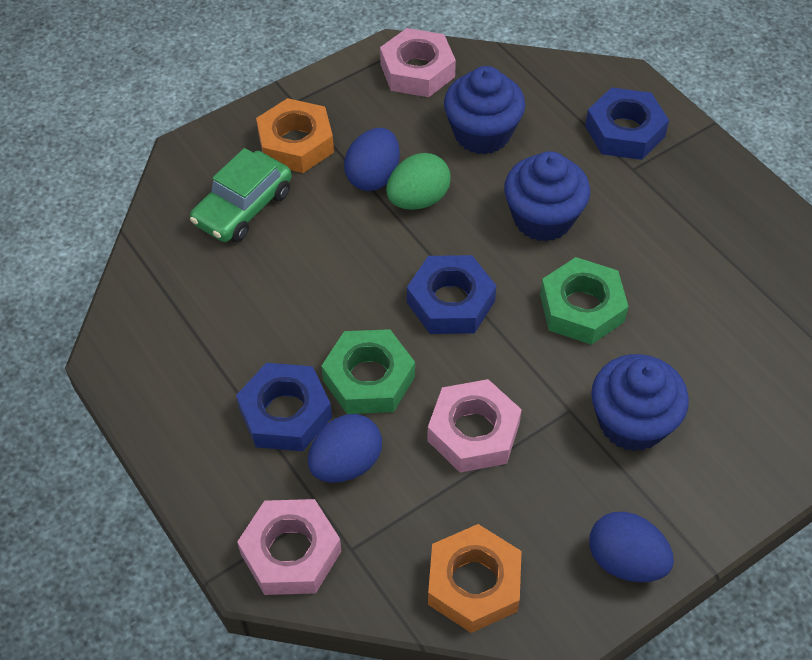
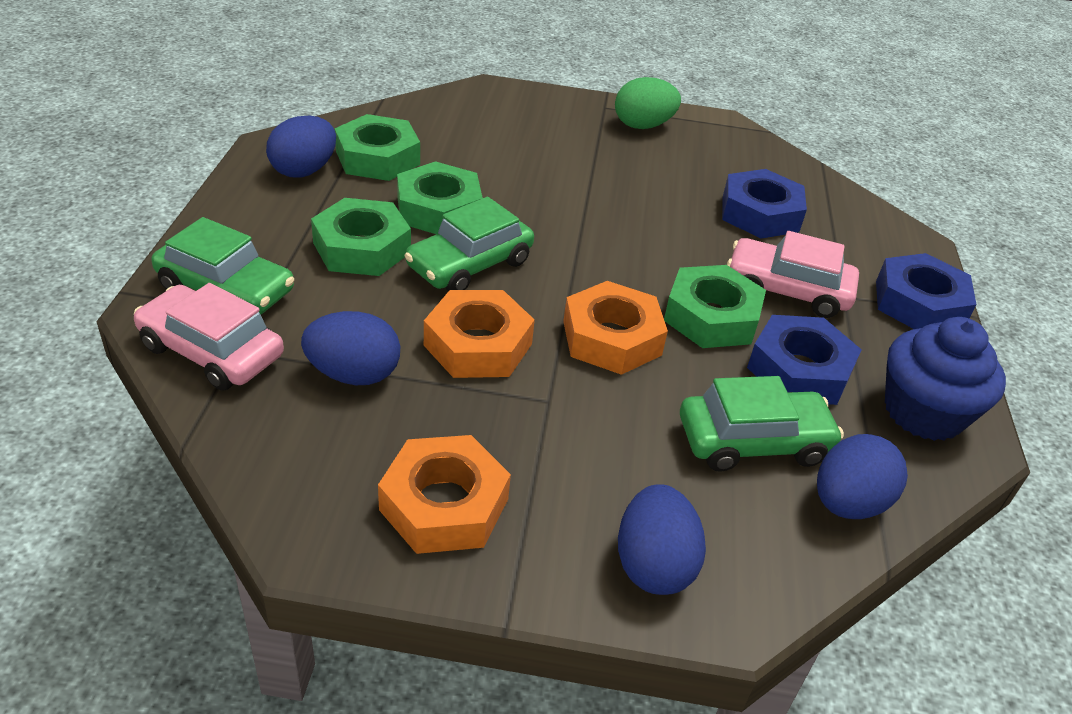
blue cupcake: [444,66,525,154] [504,151,590,242] [591,354,689,451] = 3 -> [885,317,1006,441] = 1
blue egg: [308,414,382,483] [344,128,400,191] [589,512,674,582] = 3 -> [266,116,336,178] [301,311,400,385] [618,484,706,595] [817,434,908,519] = 4
green car: [190,148,292,242] = 1 -> [151,217,294,315] [405,197,534,291] [680,376,844,472] = 3
green nut: [321,329,415,414] [540,257,629,345] = 2 -> [311,198,411,276] [335,114,420,181] [397,161,483,234] [664,265,766,348] = 4
orange nut: [256,98,334,173] [428,524,522,633] = 2 -> [378,435,511,554] [424,290,535,378] [563,281,668,375] = 3
pink car: none = 0 -> [134,283,284,391] [727,231,859,318] = 2
pink nut: [237,499,341,595] [380,28,456,97] [427,379,522,473] = 3 -> none = 0

